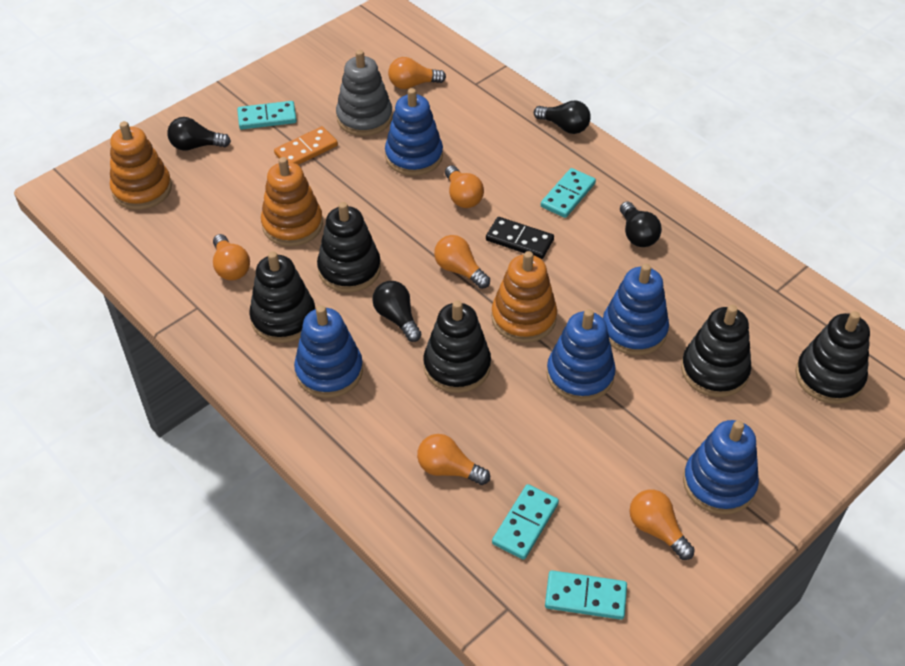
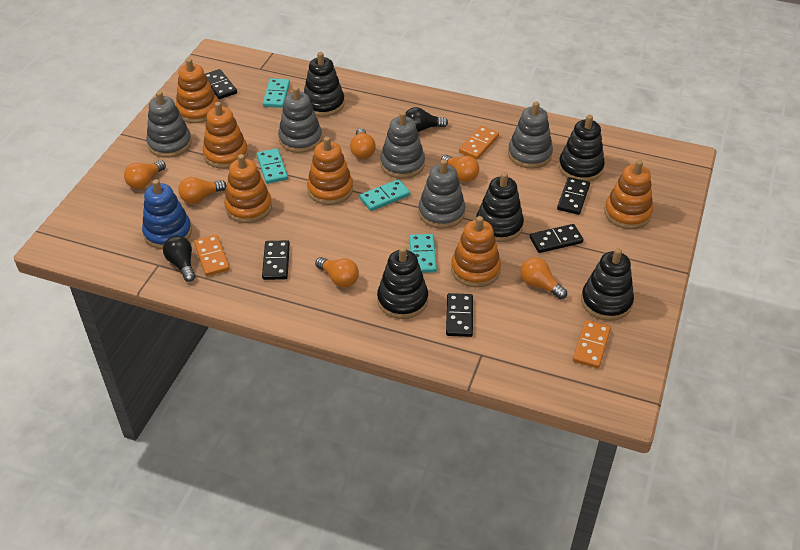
black domino: [486,217,554,259] = 1 -> [205,69,237,99] [262,240,290,280] [446,293,473,337] [530,224,583,253] [557,177,590,215] = 5
black light bulb: [167,117,231,151] [372,281,422,342] [534,100,591,134] [620,201,662,247] = 4 -> [163,236,195,282] [406,107,448,132] = 2
blue stacking toy: [294,305,363,398] [385,88,443,176] [546,309,616,402] [603,264,669,355] [683,420,759,515] = 5 -> [142,179,192,249] = 1
grey stacking toy: [336,50,393,136] = 1 -> [146,91,192,158] [278,86,322,153] [380,111,425,179] [418,159,465,229] [508,102,553,169] = 5
orange domino: [274,126,338,165] = 1 -> [194,234,230,276] [459,126,499,159] [573,320,611,368] = 3
orange stacking toy: [110,121,172,210] [261,157,323,246] [491,251,557,343] = 3 -> [176,58,218,123] [203,102,248,169] [224,154,272,223] [307,137,353,205] [451,216,501,288] [604,160,653,229] = 6

